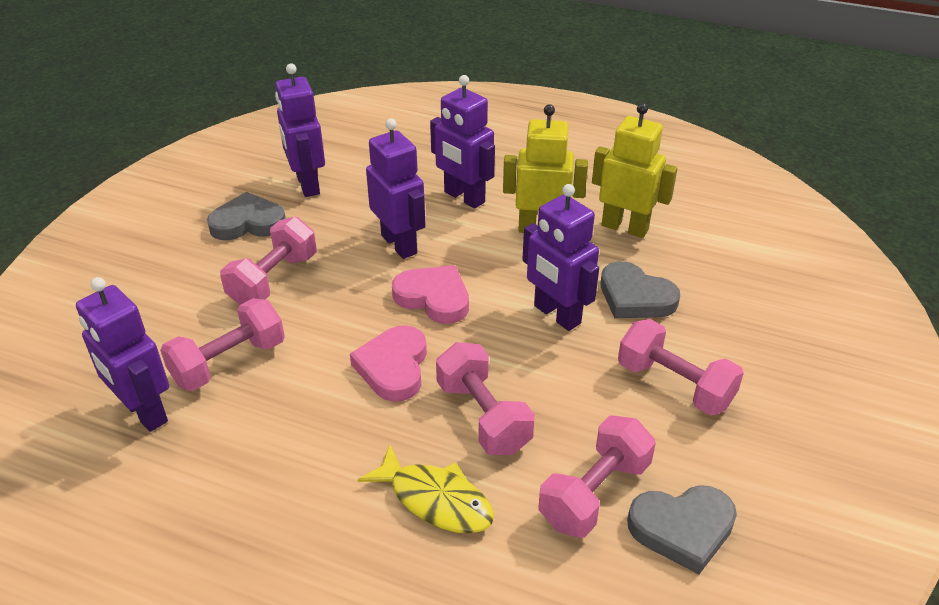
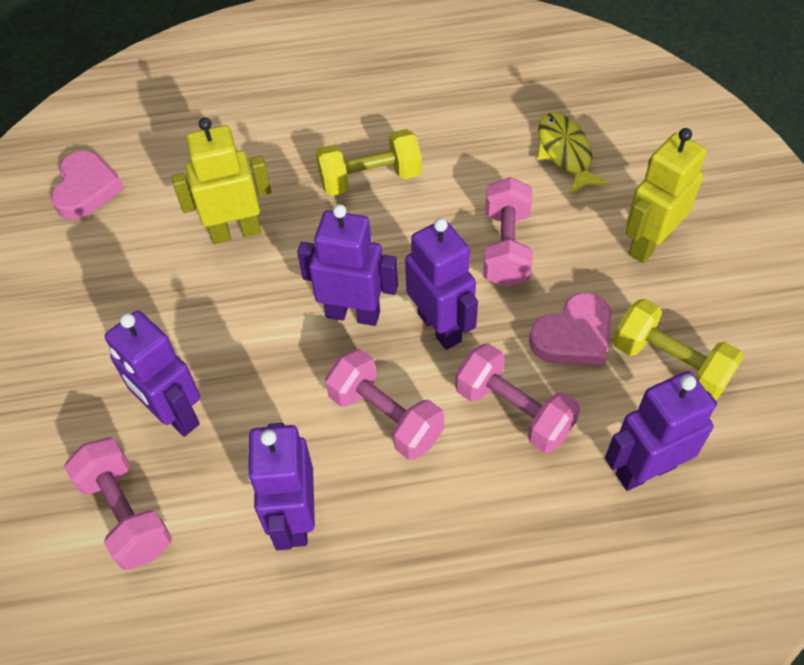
grey heart: [207,192,286,240] [601,261,680,318] [627,485,737,574] = 3 -> none = 0
pink dumbbell: [160,298,285,391] [220,217,317,305] [436,342,535,455] [539,415,656,538] [618,319,744,416] = 5 -> [64,437,172,570] [325,349,444,460] [455,343,580,453] [483,177,533,287] = 4
yellow dumbbell: none = 0 -> [316,129,422,196] [613,299,743,400] = 2

